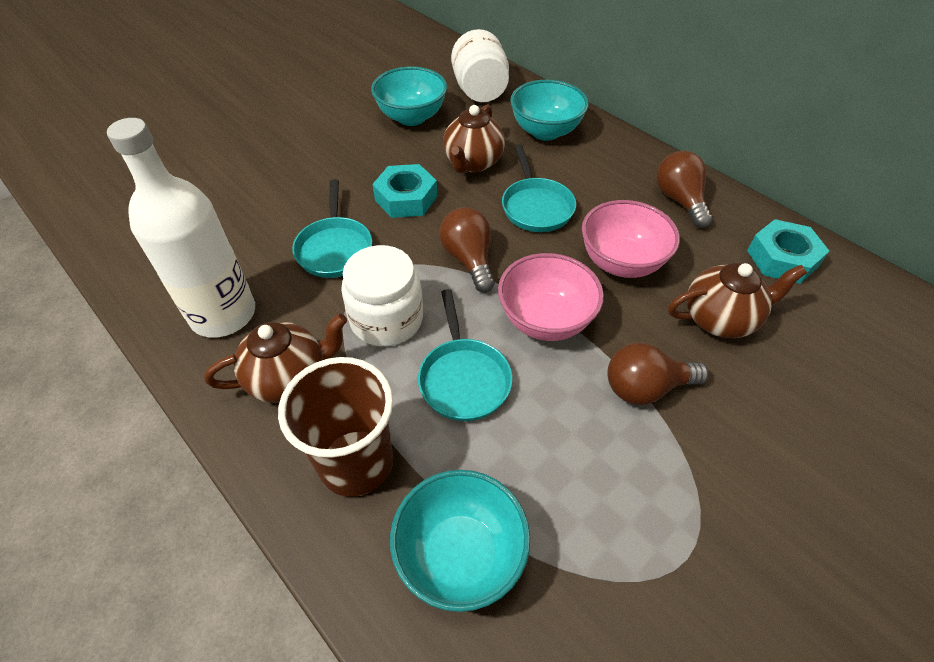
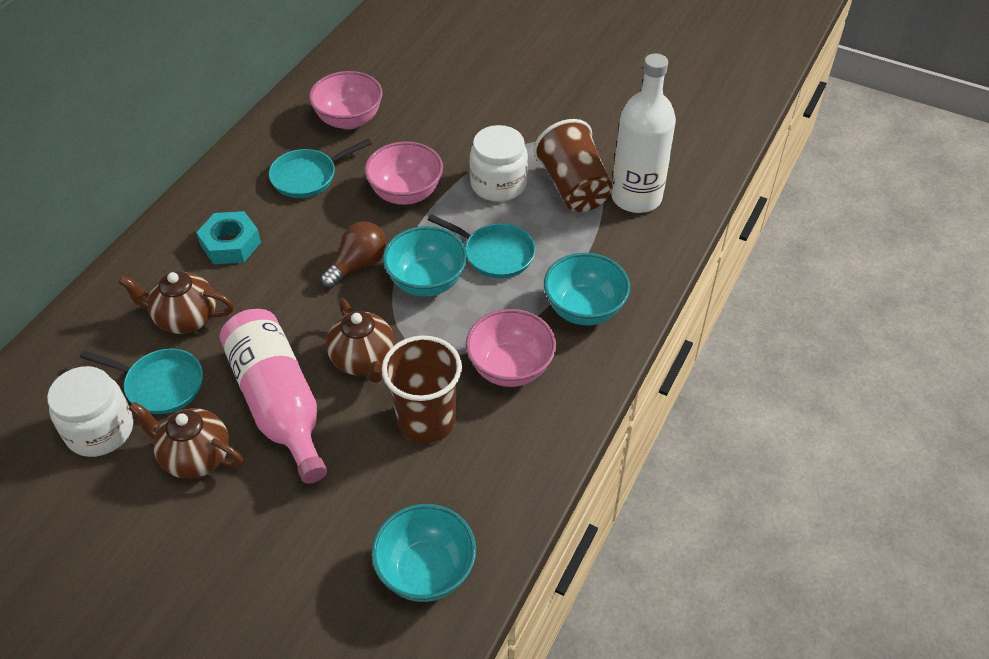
brown cup: [278,357,393,497] = 1 -> [382,336,462,444] [533,119,613,212] = 2
brown light bulb: [440,207,495,292] [607,343,709,405] [656,151,712,228] = 3 -> [320,221,387,289] = 1
pink bottle: none = 0 -> [220,309,327,484] = 1
pink bowl: [498,253,604,341] [582,200,680,278] = 2 -> [309,71,383,129] [365,141,443,205] [466,309,556,387] = 3
turquoise nut: [372,164,437,218] [747,219,829,284] = 2 -> [196,211,261,264] = 1

